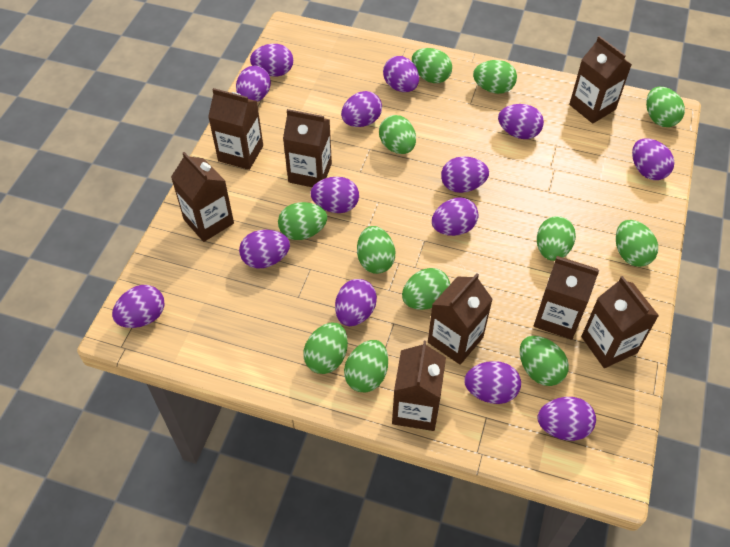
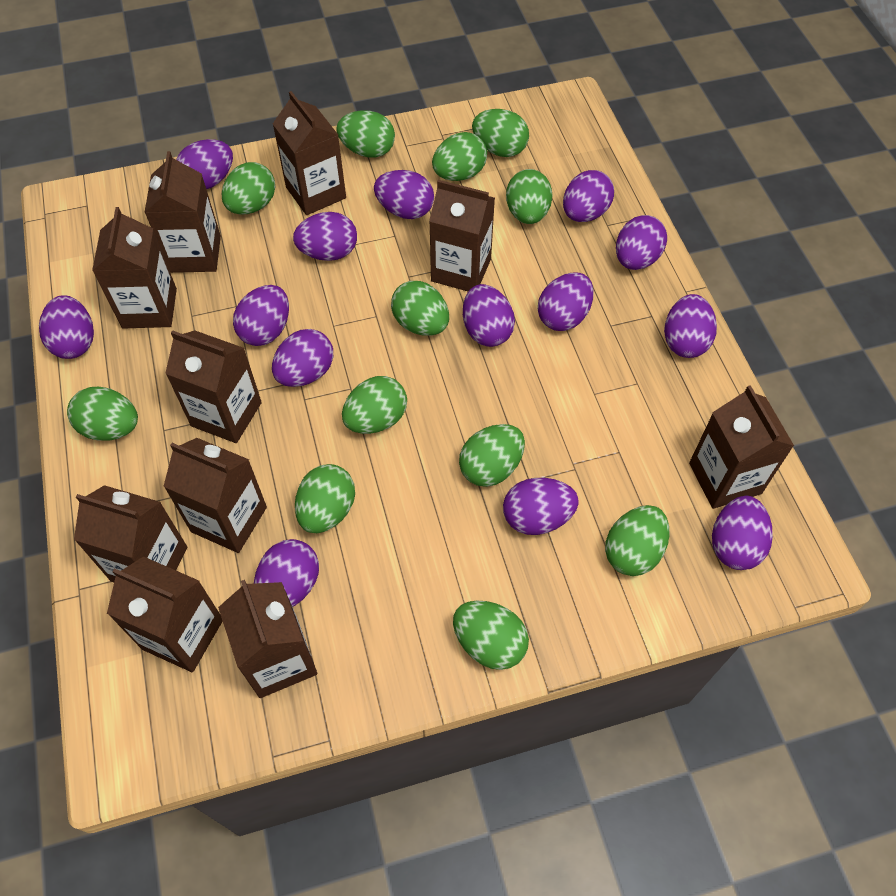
brown carton: [171,152,234,242] [208,88,263,170] [283,109,332,187] [392,341,446,431] [428,273,493,365] [534,256,599,340] [569,36,632,124] [581,276,659,368] = 8 -> [74,485,187,582] [92,207,177,329] [107,556,223,672] [145,151,221,273] [163,438,267,553] [165,330,262,443] [218,580,317,698] [273,91,346,215] [429,180,495,291] [689,385,794,509] = 10

